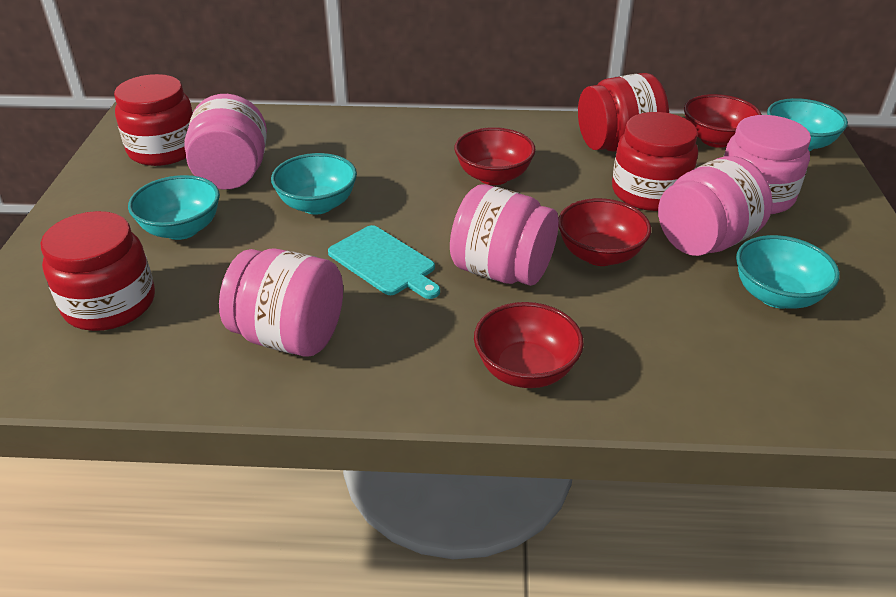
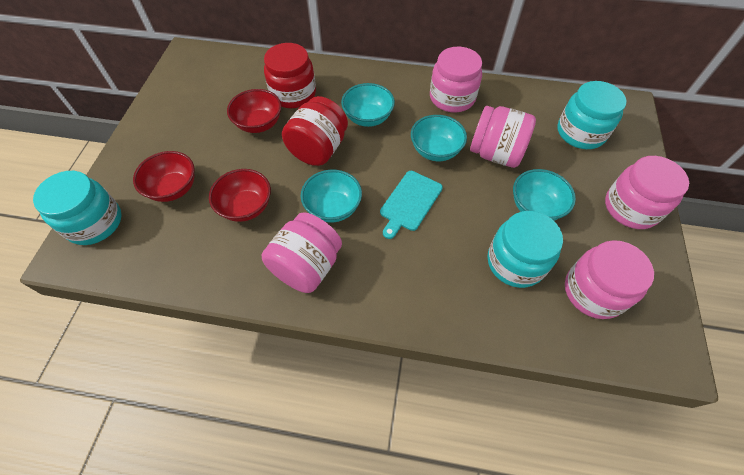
red bowl: [455,127,536,185] [474,302,584,388] [558,198,651,266] [684,94,762,148] = 4 -> [133,151,195,202] [209,169,271,222] [227,89,281,133] = 3
red jar: [40,211,155,331] [114,74,193,166] [578,73,669,152] [612,112,698,211] = 4 -> [264,43,316,108] [282,96,348,166] = 2
turquoise jar: none = 0 -> [33,171,122,245] [488,211,563,288] [557,81,626,149] = 3

